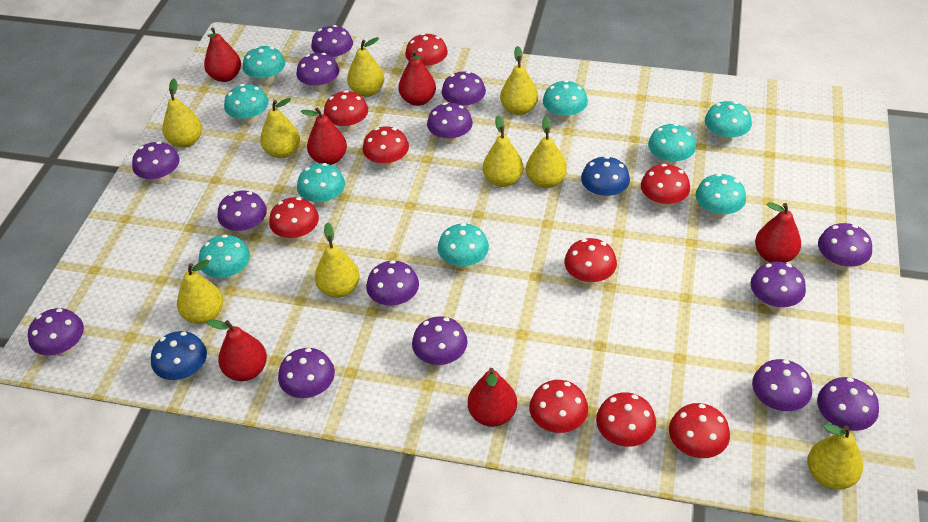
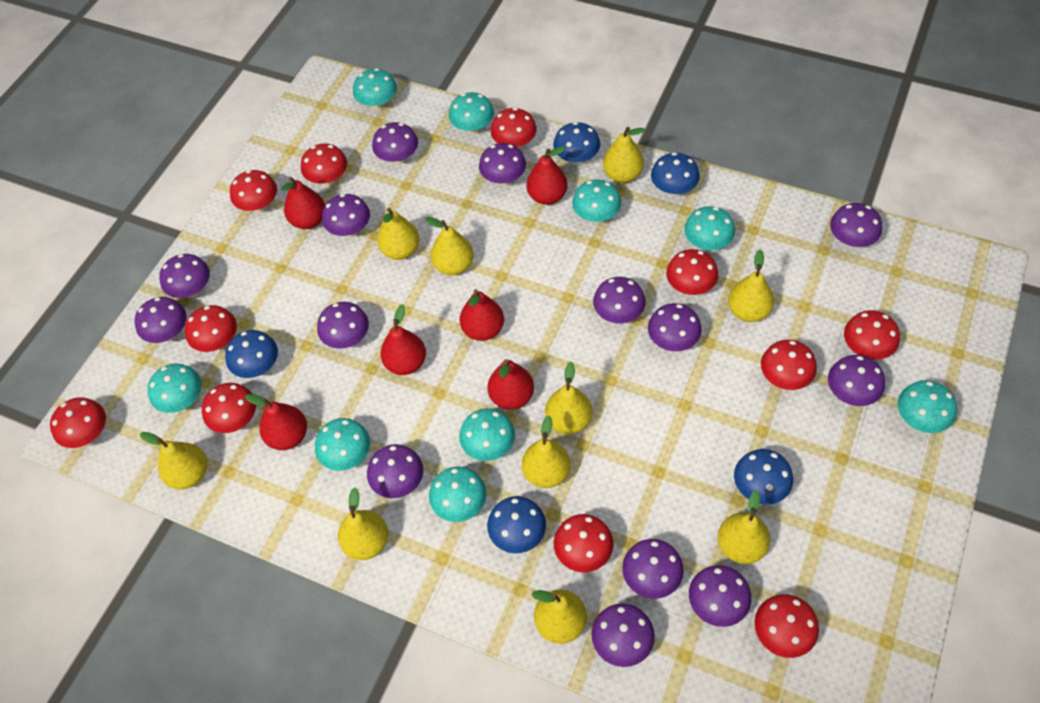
blue mushroom: [151,331,207,380] [581,156,630,200] = 2 -> [225,330,278,378] [487,496,546,553] [553,122,600,165] [651,152,700,196] [734,449,793,505] = 5
red mushroom: [269,197,319,242] [324,90,368,132] [362,126,409,169] [405,33,448,72] [529,380,588,433] [564,238,617,285] [596,392,656,447] [641,164,690,209] [669,403,730,458] = 9 -> [50,397,106,448] [185,305,237,352] [202,383,256,433] [230,170,277,213] [301,143,347,186] [490,108,537,149] [554,514,614,572] [666,249,718,295] [754,594,819,658] [761,340,817,390] [844,310,900,360] = 11
yellow pear: [162,78,202,148] [177,260,223,324] [260,98,300,158] [315,222,360,298] [347,37,384,97] [483,116,524,187] [500,46,538,115] [526,116,567,188] [807,424,863,490] = 9 -> [140,432,207,489] [338,488,388,560] [377,208,419,260] [425,217,474,275] [522,416,570,488] [532,590,587,644] [545,362,592,434] [603,127,645,183] [718,490,770,564] [728,250,774,322] = 10

